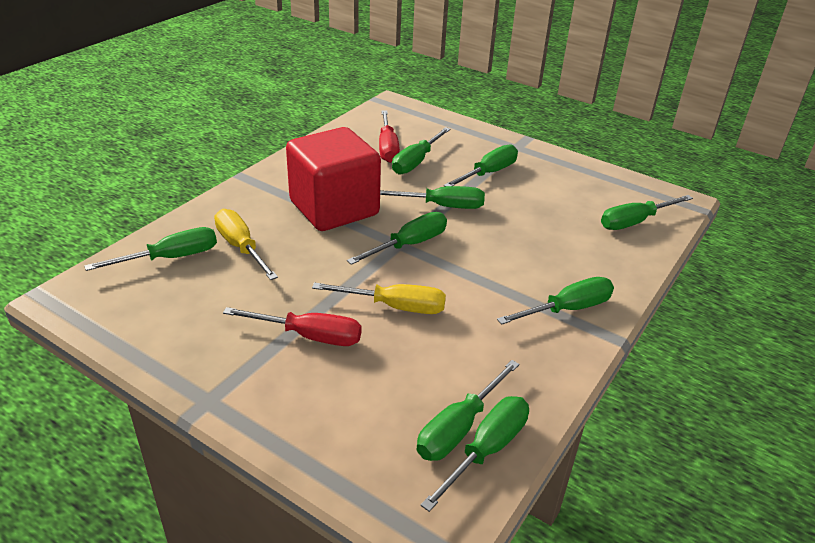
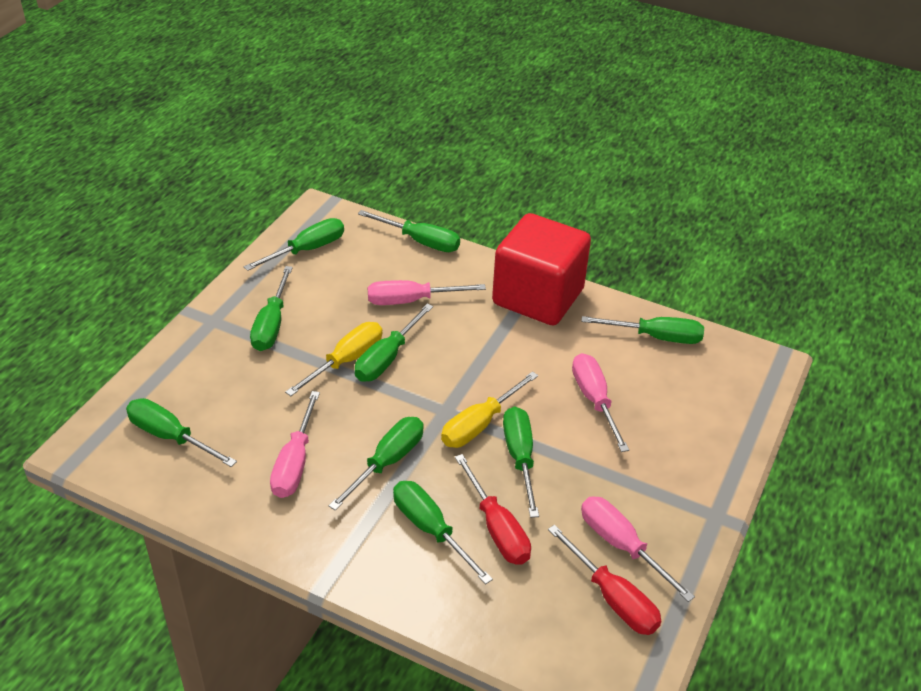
pink screwdriver: none = 0 -> [270,391,320,498] [368,280,486,305] [572,353,629,452] [581,496,695,602] = 4

